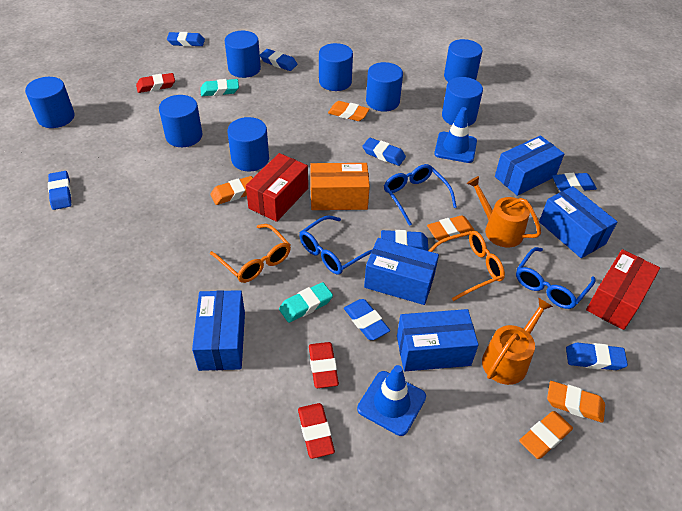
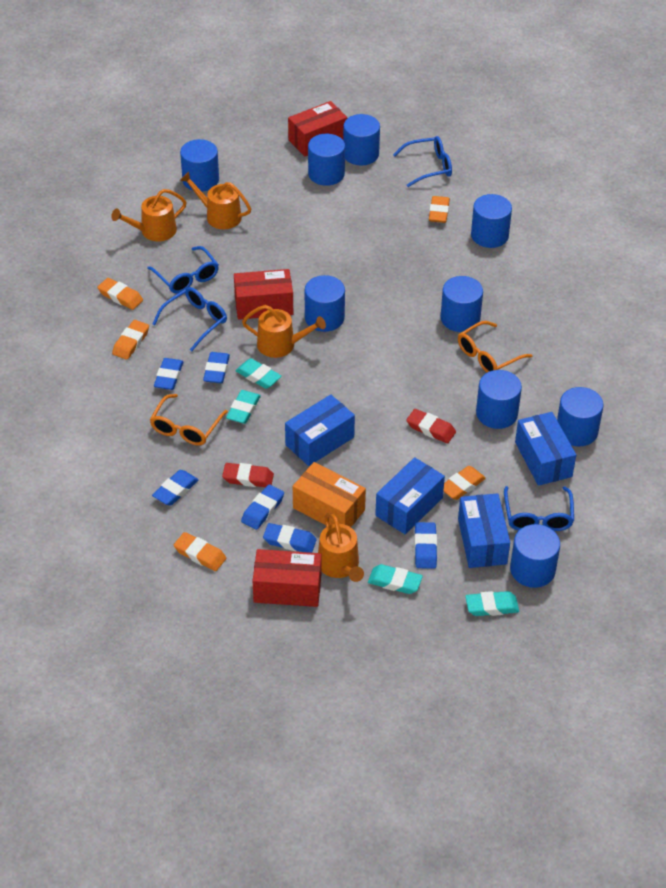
blue box: [192,290,245,371] [364,238,439,305] [397,309,479,371] [495,135,564,196] [539,186,617,258] = 5 -> [285,395,355,466] [375,457,445,534] [458,493,510,568] [515,412,576,486] = 4
blue cylinder: [25,77,75,128] [159,95,202,147] [225,31,261,78] [227,117,269,172] [319,43,353,91] [366,62,403,112] [442,77,483,126] [444,39,482,82] = 8 -> [180,139,219,191] [305,275,345,332] [308,134,345,186] [343,114,380,166] [441,276,483,332] [471,194,512,248] [476,370,522,429] [510,524,560,588] [557,387,603,447] = 9
blue eraser: [48,171,72,210] [167,32,205,47] [260,49,297,71] [344,299,390,340] [362,138,406,166] [381,230,429,251] [552,173,597,192] [566,343,628,370] = 8 -> [152,470,199,506] [154,358,184,390] [203,352,230,383] [241,484,284,530] [263,523,317,553] [414,522,437,569] = 6
blue glasses: [299,216,372,275] [384,164,457,226] [516,247,595,309] = 3 -> [147,246,219,294] [152,287,227,351] [393,136,452,187] [504,486,574,531] = 4
blue traffic cone: [357,365,426,436] [434,107,477,163] = 2 -> none = 0
orange watering can: [467,176,541,247] [482,297,553,385] = 2 -> [111,189,187,241] [180,172,251,229] [242,305,326,358] [318,513,364,582] = 4
red box: [246,153,308,222] [586,249,660,330] = 2 -> [234,269,293,320] [253,549,321,607] [288,101,347,156] = 3
red eraser: [136,73,175,93] [298,403,335,459] [309,342,339,388] = 3 -> [222,463,274,487] [406,409,456,443] = 2
turquoise eraser: [201,79,239,96] [279,282,333,323] = 2 -> [226,390,261,424] [235,358,282,389] [368,564,423,594] [465,591,519,616] = 4

